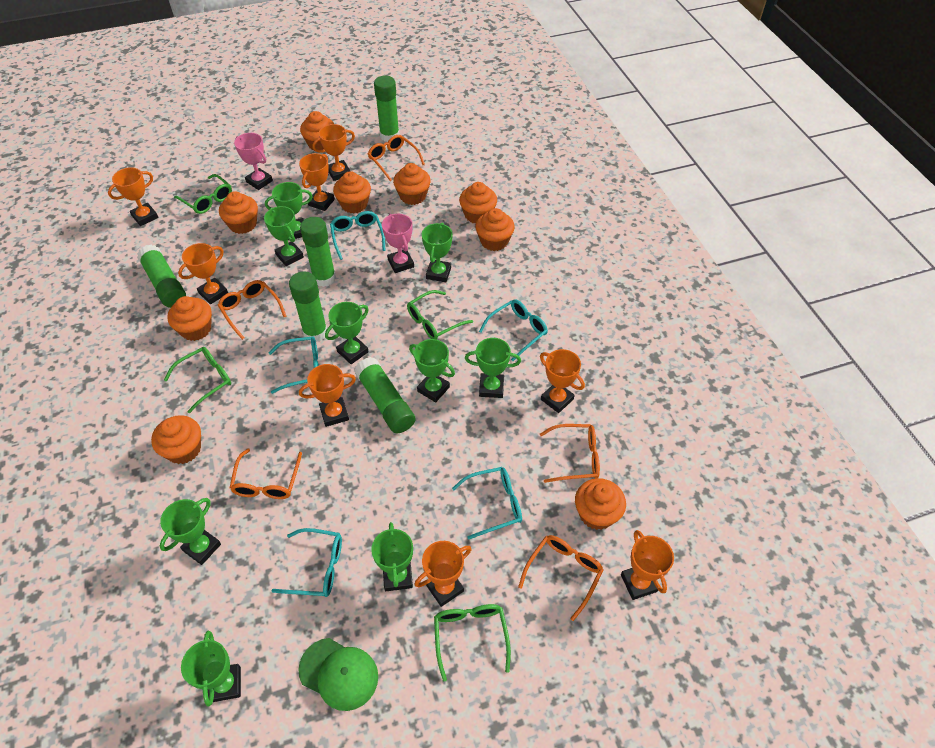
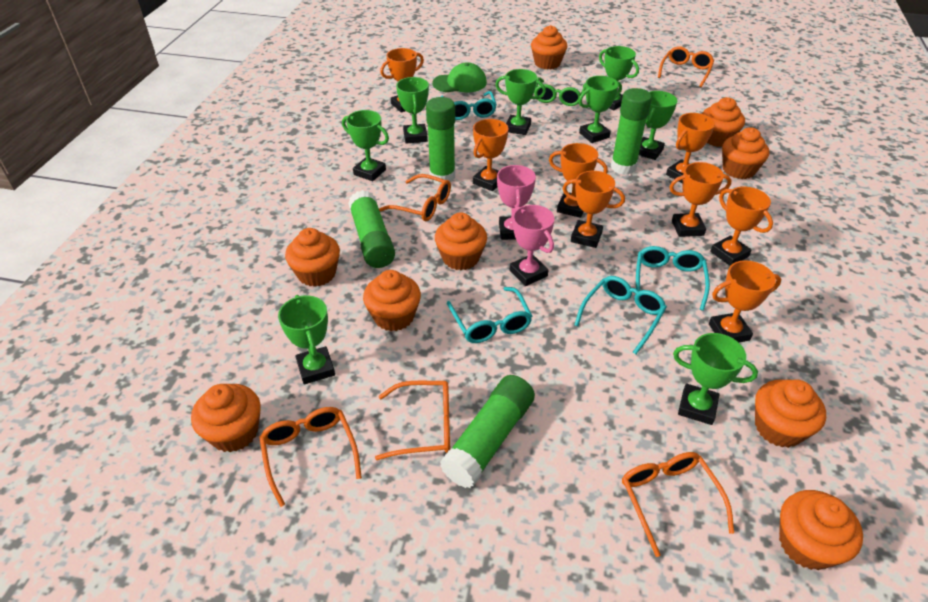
green glasses: [164,347,231,414] [174,174,232,214] [407,290,473,340] [434,604,511,682] = 4 -> [534,77,586,106] = 1
green glue stick: [137,245,186,308] [289,271,327,342] [300,217,336,287] [354,357,416,433] [374,75,400,142] = 5 -> [348,190,395,268] [426,97,455,184] [440,375,535,488] [611,88,652,175] = 4
green trophy: [160,498,221,565] [181,631,241,706] [264,206,304,266] [265,182,313,240] [325,302,369,364] [371,522,413,591] [409,339,455,402] [422,223,453,282] [465,338,521,398] = 9 -> [278,295,335,384] [342,110,389,181] [396,77,429,143] [495,69,546,135] [578,76,622,143] [599,46,639,110] [639,91,677,160] [673,333,758,425] = 8
turquoise glasses: [268,336,319,394] [271,528,342,597] [330,211,386,260] [452,467,522,539] [479,300,548,361] = 5 -> [441,91,497,120] [447,287,532,343] [574,276,667,354] [636,246,710,311] = 4

